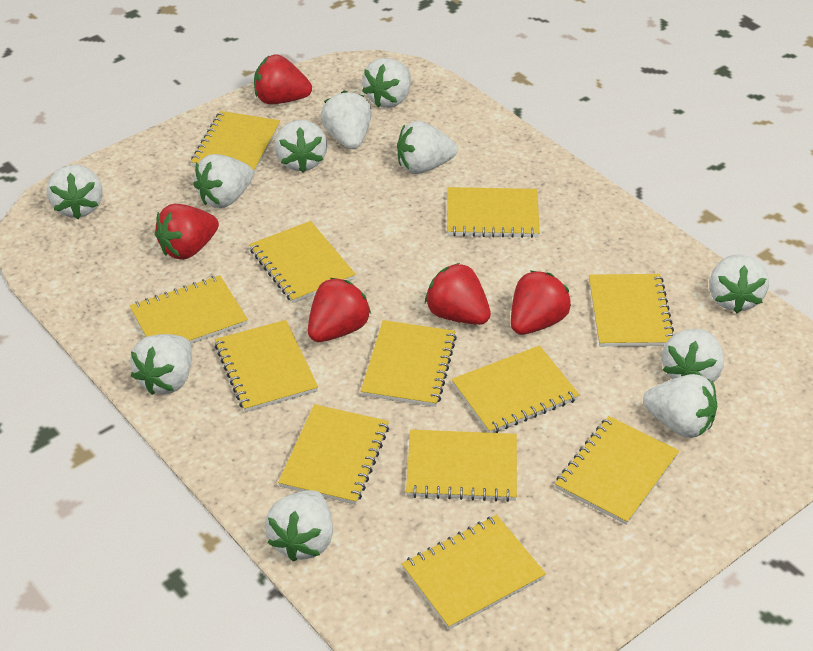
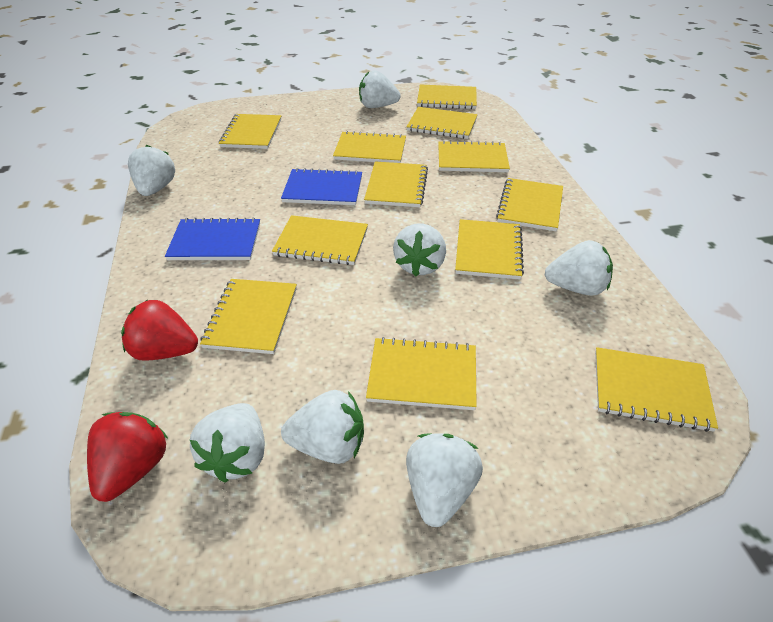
blue notebook: none = 0 -> [165,218,260,260] [281,168,362,205] = 2
red strawberry: [155,204,219,260] [254,54,312,104] [308,278,371,342] [425,263,491,325] [511,271,571,335] = 5 -> [87,412,168,502] [121,300,198,361] = 2
white strawberry: [47,165,102,219] [130,334,192,395] [193,154,254,208] [265,490,333,562] [274,120,327,172] [321,90,372,149] [362,58,411,108] [397,121,457,174] [643,374,717,438] [662,329,724,383] [709,254,769,313] = 11 -> [128,145,175,196] [190,403,265,483] [281,390,364,464] [359,70,401,108] [393,224,446,277] [406,433,483,527] [545,240,613,296] = 7

